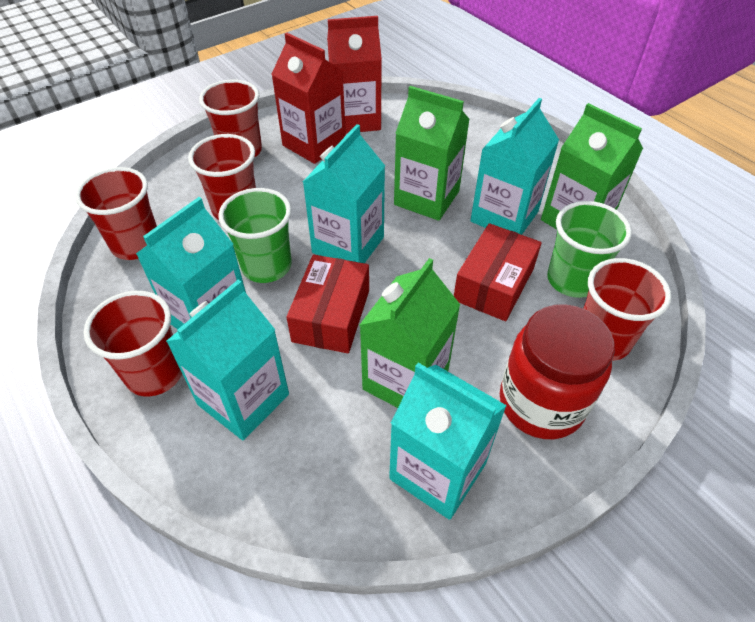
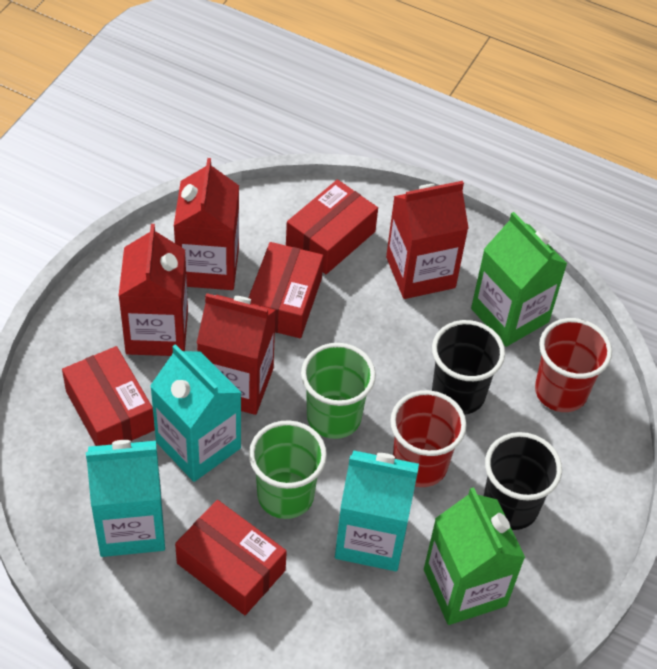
black cup: none = 0 -> [432,320,505,415] [484,432,562,530] = 2
green carton: [360,258,460,408] [394,86,470,221] [541,103,643,229] = 3 -> [424,487,525,625] [471,212,567,347] = 2
red box: [286,254,369,353] [454,223,542,321] = 2 -> [62,346,155,446] [175,500,287,615] [248,242,324,338] [286,179,378,274] = 4
red carton: [271,33,346,164] [327,16,382,133] = 2 -> [119,224,188,356] [174,158,239,290] [197,293,276,415] [386,181,469,299] = 4
red cup: [75,167,157,260] [83,291,182,397] [188,134,256,220] [199,79,262,158] [583,258,671,361] = 5 -> [390,390,467,487] [535,318,612,412] = 2
red jar: [500,304,615,439] = 1 -> none = 0
turquoise carton: [136,197,246,329] [166,280,289,440] [303,124,385,263] [389,363,507,520] [470,98,559,235] = 5 -> [86,440,165,557] [150,344,242,482] [335,451,419,571] = 3

